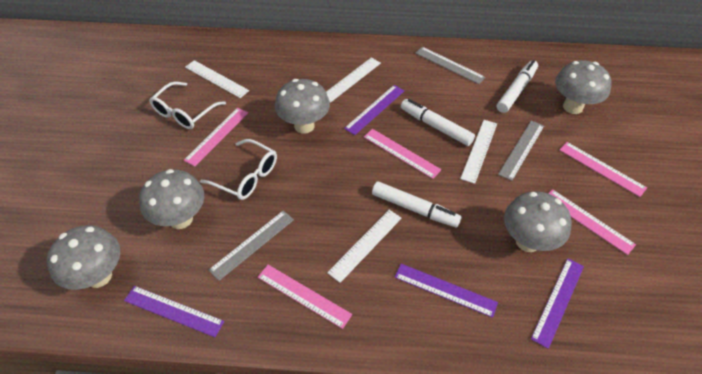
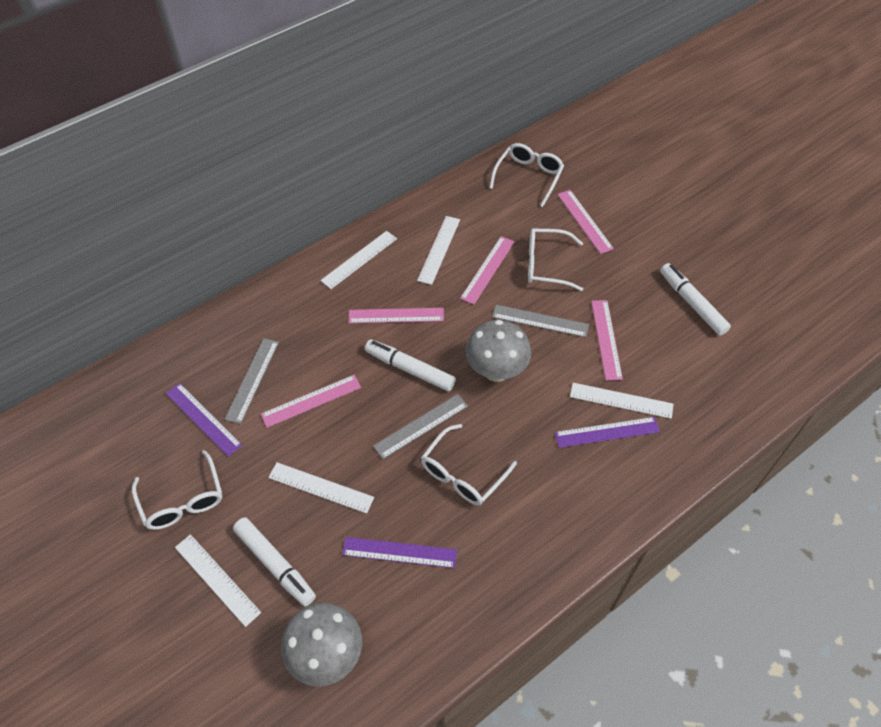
grey mushroom: [47,225,120,290] [139,169,204,229] [275,79,330,134] [504,191,572,252] [555,60,612,114] = 5 -> [281,603,362,687] [465,320,531,382] = 2
purple ruler: [124,286,224,337] [344,85,404,135] [395,264,498,318] [531,258,584,349] = 4 -> [166,383,242,457] [342,537,457,568] [555,417,660,448] = 3
white glasses: [149,81,226,129] [200,139,277,200] = 2 -> [132,450,222,530] [421,424,517,505] [489,143,564,207] [528,228,583,291] = 4
white ruler: [185,60,249,98] [326,58,381,103] [327,210,402,283] [460,120,497,184] = 4 -> [175,534,261,627] [268,462,374,513] [320,231,397,289] [417,216,460,285] [570,383,674,419] = 5

